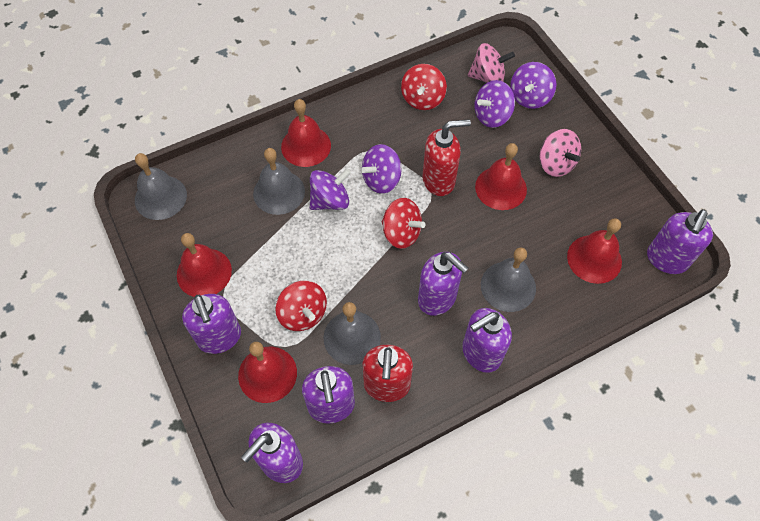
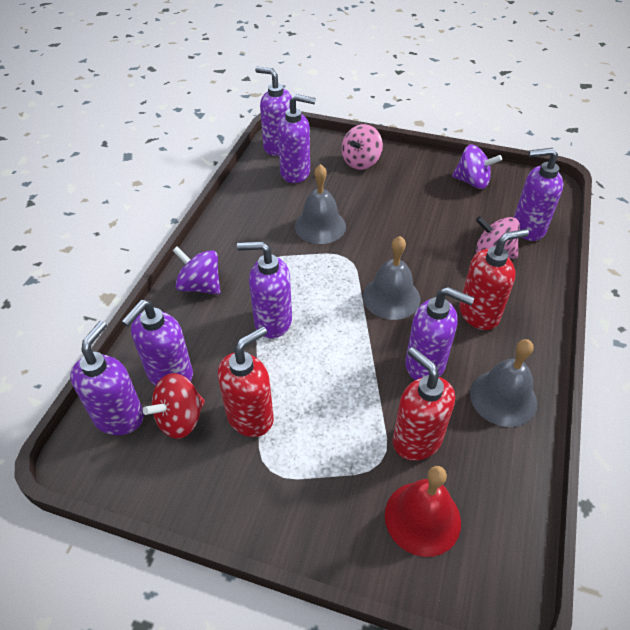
grey bell: [135,153,187,220] [253,148,305,215] [324,302,381,365] [481,247,536,312] = 4 -> [295,164,346,244] [363,236,421,320] [470,339,537,427] = 3
purple soap dispenser: [182,294,241,354] [241,423,303,483] [302,366,355,424] [418,252,468,316] [462,308,512,373] [647,209,713,274] = 6 -> [70,321,144,435] [122,300,193,386] [237,241,292,339] [255,67,292,156] [278,94,316,183] [405,287,474,380] [514,148,564,241] = 7
purple spinning top: [310,169,351,210] [361,144,402,194] [474,80,515,128] [510,62,556,109] = 4 -> [172,246,220,295] [452,145,502,189] = 2
red bell: [177,233,232,297] [238,342,297,403] [281,99,331,167] [475,143,527,210] [567,218,622,284] = 5 -> [385,466,461,557] = 1
red soap dispenser: [363,345,413,402] [423,119,471,196] = 2 -> [218,326,274,437] [393,347,455,461] [459,229,529,330] = 3
red spinning top: [275,281,327,331] [382,198,426,249] [401,64,447,110] = 3 -> [143,373,205,439] = 1

